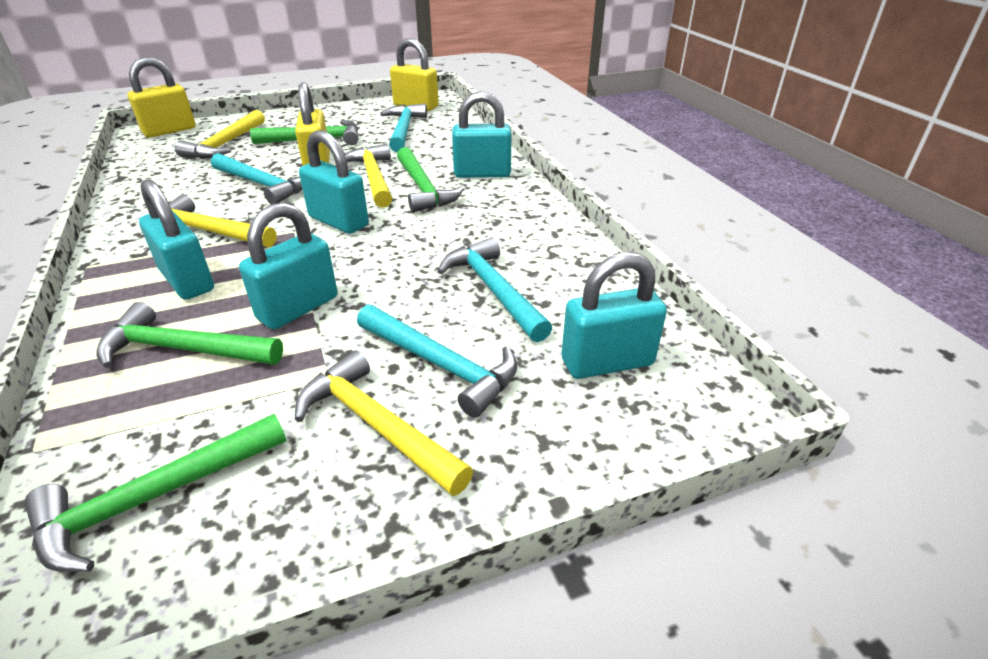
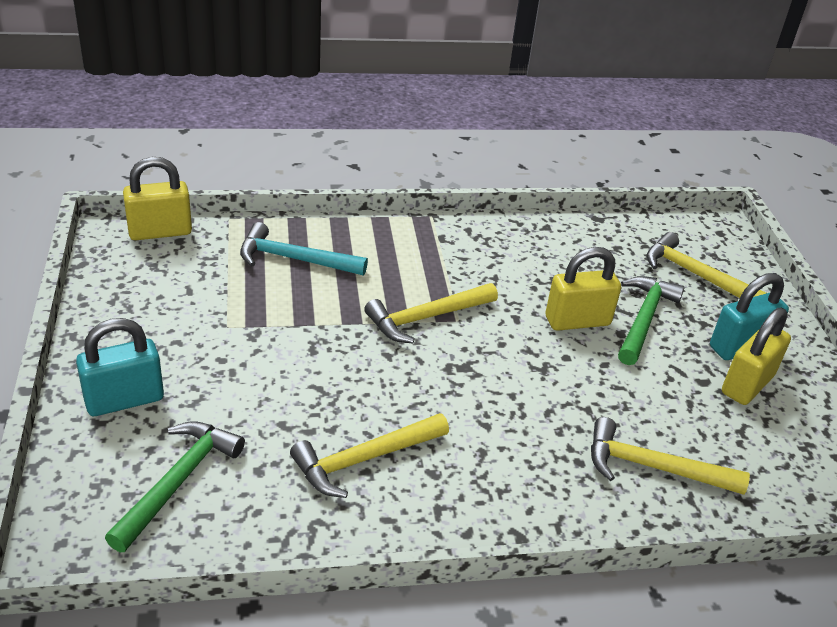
green hammer: [24,414,286,572] [96,302,283,368] [250,120,358,145] [397,147,464,212] = 4 -> [105,421,245,552] [618,276,685,365] = 2
turquoise hammer: [211,153,303,204] [357,304,518,417] [380,103,427,152] [438,237,552,342] = 4 -> [240,222,368,275] = 1
turquoise padlock: [139,179,214,300] [239,202,338,329] [299,130,369,234] [452,91,512,178] [561,252,667,379] = 5 -> [76,318,164,416] [710,273,789,360] = 2

